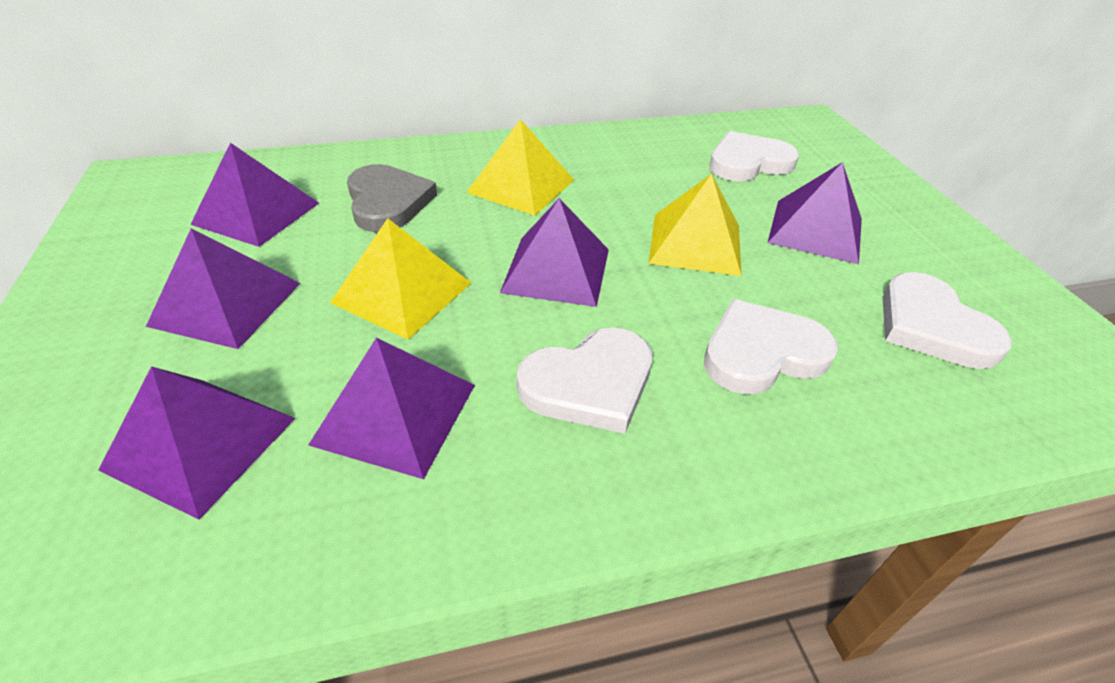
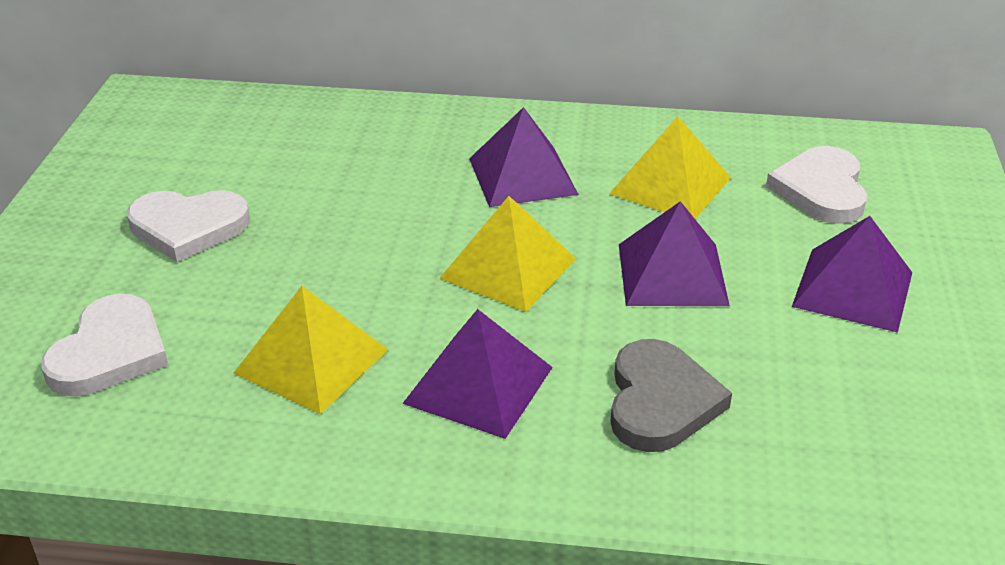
purple pyramid: [98,366,295,519] [146,228,301,349] [190,143,319,247] [308,338,475,479] [500,198,609,307] [767,162,862,264] = 6 -> [402,309,553,439] [469,107,579,207] [619,201,730,306] [792,216,912,333] = 4
white heart: [517,327,652,434] [704,299,838,394] [709,131,799,182] [883,272,1012,369] = 4 -> [41,294,168,396] [127,190,250,262] [766,146,867,224] = 3

